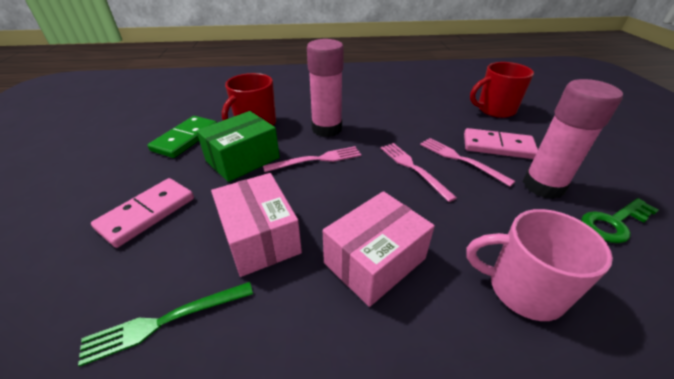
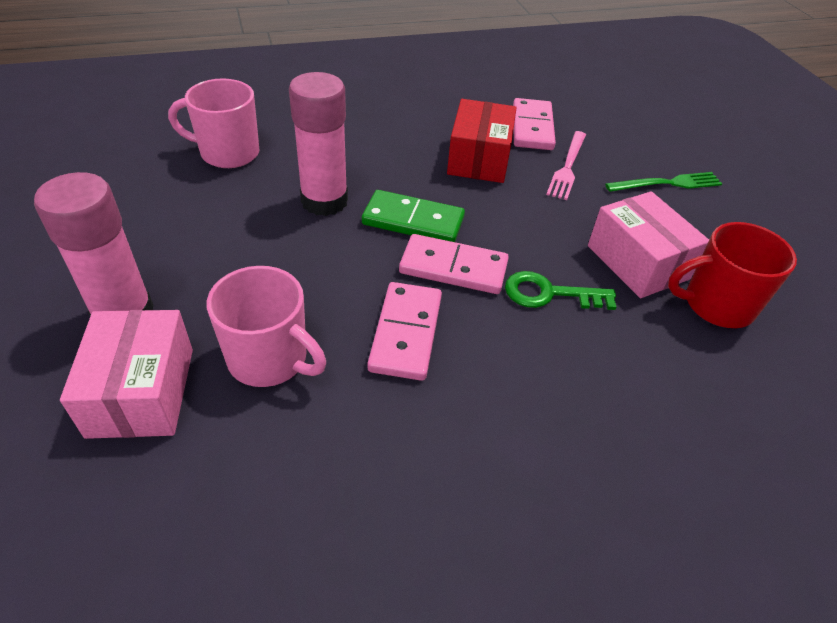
green box: [196,111,280,182] = 1 -> none = 0
pink domino: [91,178,194,248] [464,128,538,159] = 2 -> [368,282,442,381] [399,234,509,294] [513,98,556,150] = 3
pink fork: [263,146,361,172] [381,143,457,202] [420,138,515,186] = 3 -> [546,131,586,200] = 1
pink mug: [466,209,613,321] = 1 -> [168,78,259,168] [207,266,326,387] = 2
red box: none = 0 -> [447,99,516,183] = 1
red mug: [222,73,276,126] [470,62,534,118] = 2 -> [668,222,797,328] = 1

